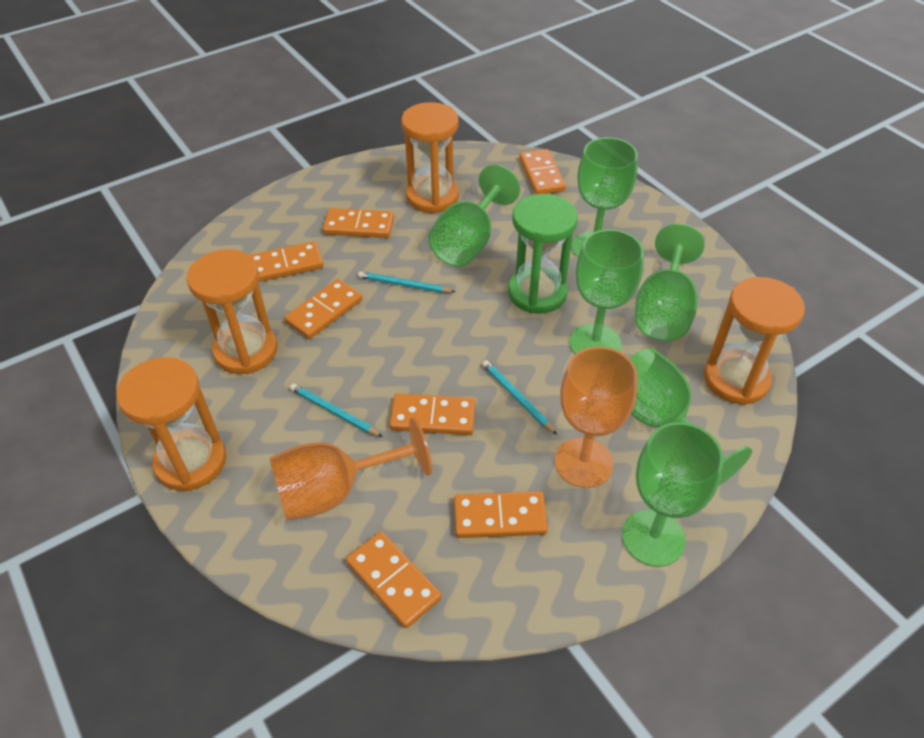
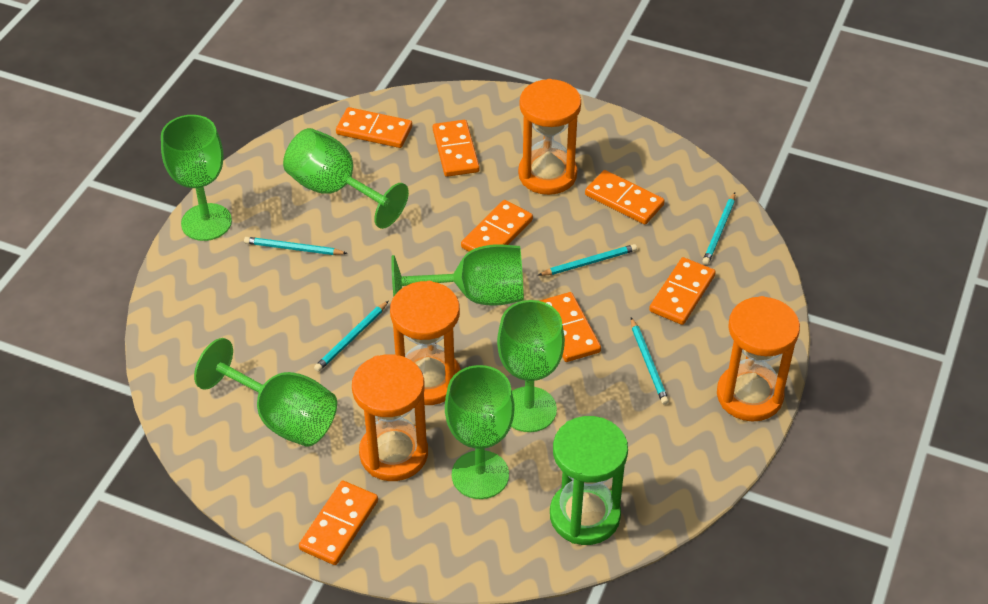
orange goblet: [270,417,432,520] [555,346,638,488] = 2 -> none = 0
turquoise pencil: [290,384,383,437] [358,271,455,293] [482,360,557,435] = 3 -> [244,237,348,255] [314,301,388,372] [539,244,637,276] [631,318,669,405] [703,193,735,265] = 5

